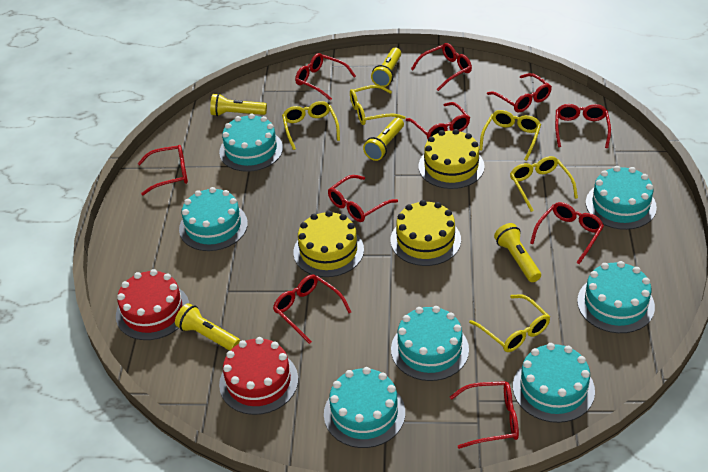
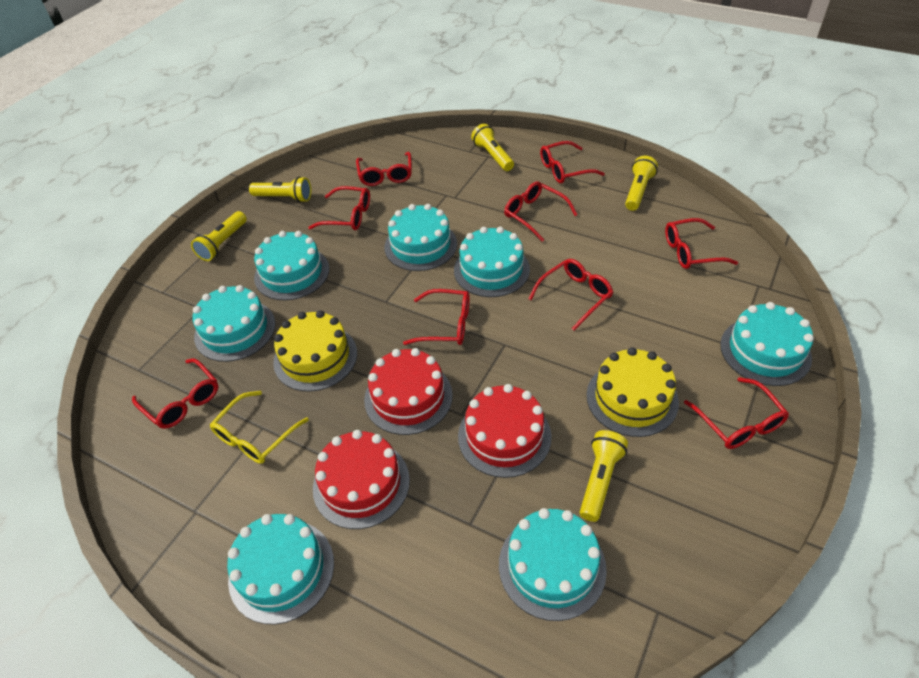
red cake: [116,269,190,340] [219,337,298,415] = 2 -> [313,430,410,529] [364,348,453,435] [458,384,551,478] = 3
red glasses: [138,145,188,195] [273,275,351,344] [295,53,356,100] [328,175,398,222] [406,102,470,139] [411,43,472,91] [450,381,519,449] [487,73,552,112] [530,202,604,264] [555,104,611,148] = 10 -> [132,358,219,429] [308,186,370,230] [356,152,412,186] [403,289,470,345] [504,181,578,242] [529,259,613,330] [540,141,605,184] [665,218,738,269] [684,377,789,449] = 9
yellow cake: [293,211,364,277] [391,200,461,266] [419,129,485,189] = 3 -> [273,310,357,392] [587,347,679,437] = 2
yellow glasses: [282,101,340,150] [350,85,406,125] [469,294,550,352] [479,110,541,161] [510,156,578,212] = 5 -> [210,391,309,464] = 1

